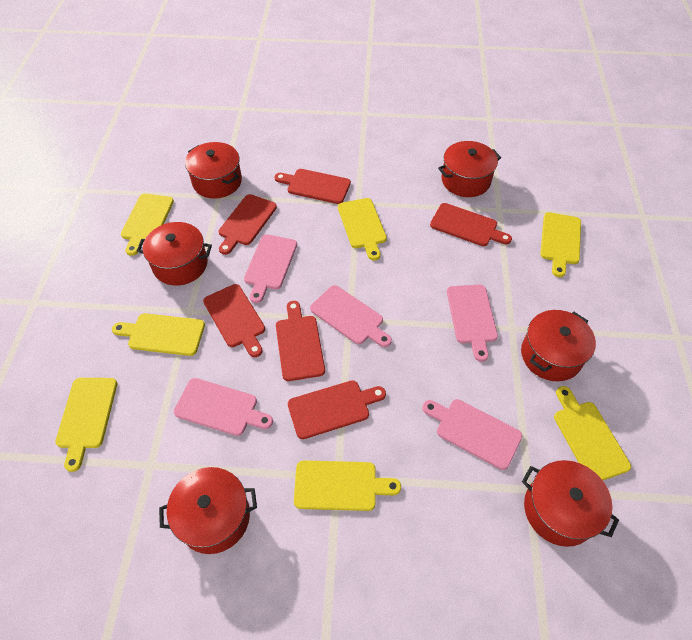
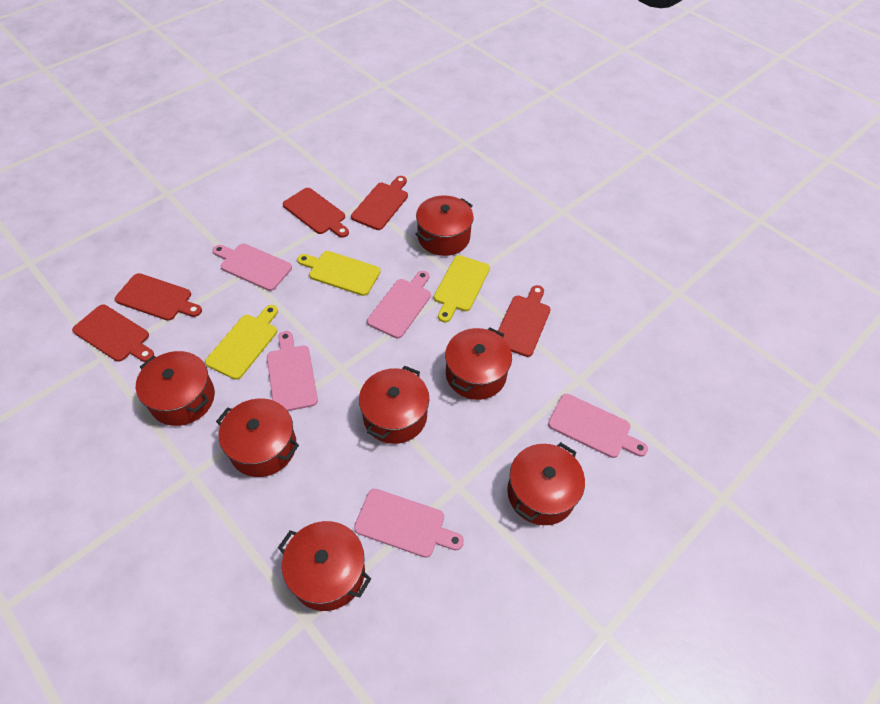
red cutting board: [203,284,265,357] [219,194,277,255] [274,169,351,204] [276,301,325,381] [288,380,386,439] [430,203,512,246] = 6 -> [72,305,154,362] [115,273,202,321] [283,188,349,238] [351,176,408,230] [498,285,551,357] = 5
red pot: [137,222,212,285] [159,467,257,554] [185,142,242,199] [438,141,501,197] [521,310,596,381] [522,460,619,547] = 6 -> [136,351,215,426] [216,398,299,477] [278,521,371,611] [359,366,429,444] [416,195,474,256] [445,327,512,400] [507,442,585,525] = 7
yellow cutting board: [55,378,117,472] [112,313,205,356] [121,194,174,256] [294,460,401,511] [338,198,387,261] [540,212,581,277] [554,386,631,480] = 7 -> [205,305,278,380] [297,251,381,296] [434,255,490,322] = 3

